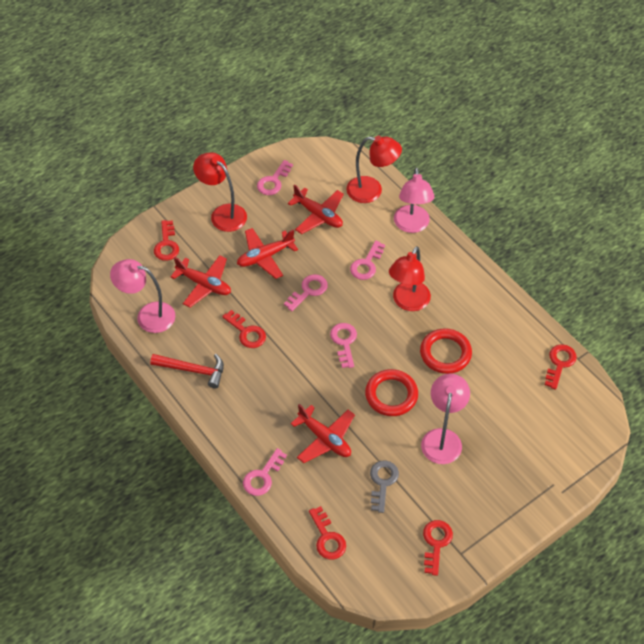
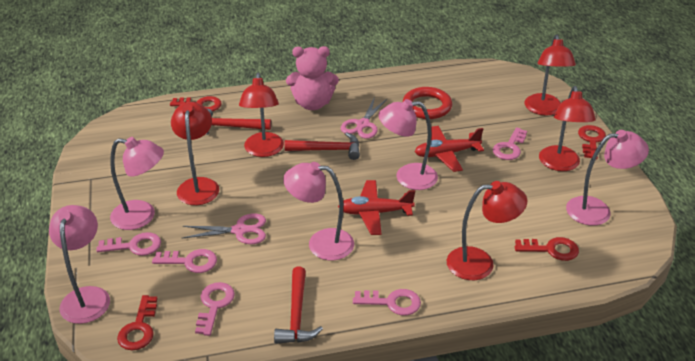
grey key: [370,460,399,513] = 1 -> none = 0
pink lamp: [110,259,175,333] [394,167,435,233] [421,374,470,464] = 3 -> [49,205,110,324] [110,137,164,230] [283,162,354,260] [378,99,438,190] [566,130,649,226] = 5
pink scissors: none = 0 -> [182,213,266,244] [341,97,387,139] = 2
pink teddy bear: none = 0 -> [286,46,339,110] = 1
red hammer: [150,354,224,389] = 1 -> [206,109,271,135] [274,267,323,344] [284,132,360,160] = 3
red key: [154,220,179,261] [222,310,266,348] [309,506,346,560] [423,520,453,576] [545,344,577,390] = 5 -> [117,295,158,350] [170,96,221,111] [515,237,579,261] [578,125,606,159] = 4
red lamp: [193,152,247,232] [346,136,402,203] [389,246,431,311] = 3 -> [171,102,219,205] [239,73,284,157] [447,181,527,280] [525,35,576,116] [539,86,596,171] = 5
red plane: [171,255,231,308] [237,228,298,279] [288,184,344,234] [291,404,355,463] = 4 -> [338,180,415,235] [415,126,484,172] = 2
red ring: [365,369,418,416] [420,328,472,374] = 2 -> [403,87,452,119] = 1

